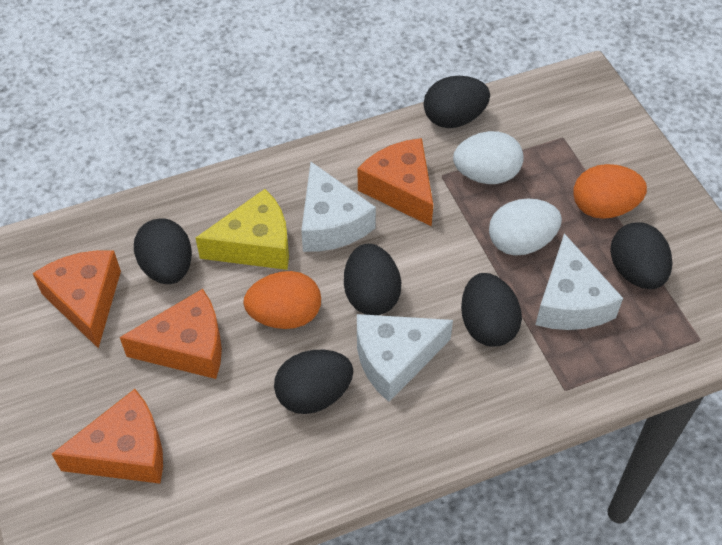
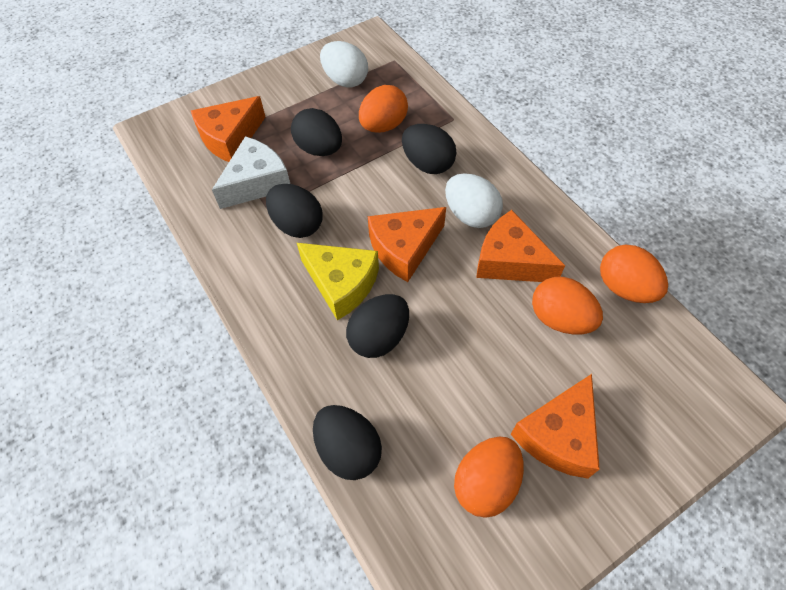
black egg: [134,218,192,284] [274,350,353,414] [344,244,401,315] [424,76,490,128] [461,273,522,347] [610,222,672,289] = 6 -> [266,184,323,238] [291,108,342,156] [313,405,382,480] [346,294,409,358] [402,124,456,174] = 5
orange egg: [243,271,321,329] [573,164,647,219] = 2 -> [359,85,408,133] [454,437,524,518] [532,277,603,335] [600,245,668,303] = 4
white cheese: [301,162,376,252] [357,314,453,402] [535,233,623,330] = 3 -> [212,136,290,209] = 1

